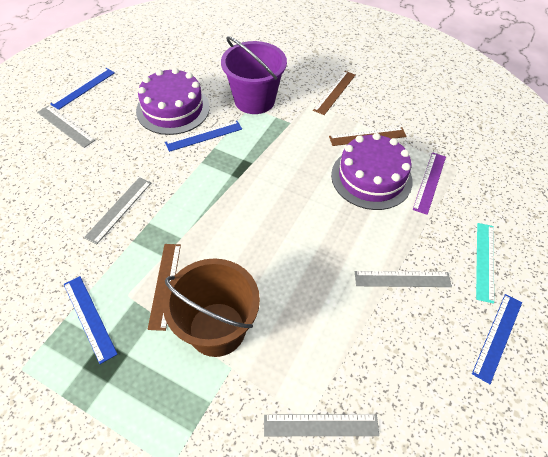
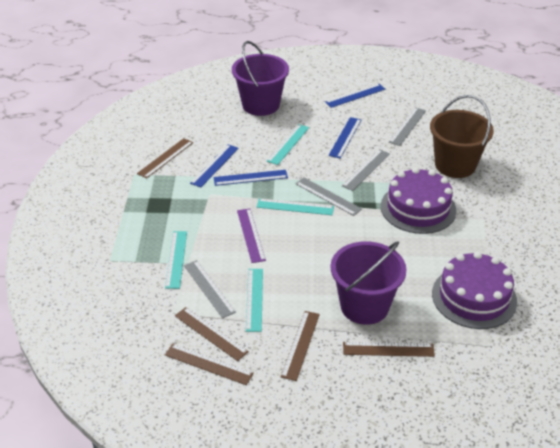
brown ruler: [148,244,181,331] [313,71,356,115] [329,127,407,146] = 3 -> [137,138,193,179] [165,344,254,385] [175,307,249,361] [281,311,320,381] [343,342,435,357] = 5
purple bucket: [221,36,287,114] = 1 -> [232,41,289,116] [331,241,407,325] = 2
turquoise ruler: [476,223,494,304] = 1 -> [165,231,187,289] [246,269,263,332] [257,198,334,215] [267,124,309,165] = 4

